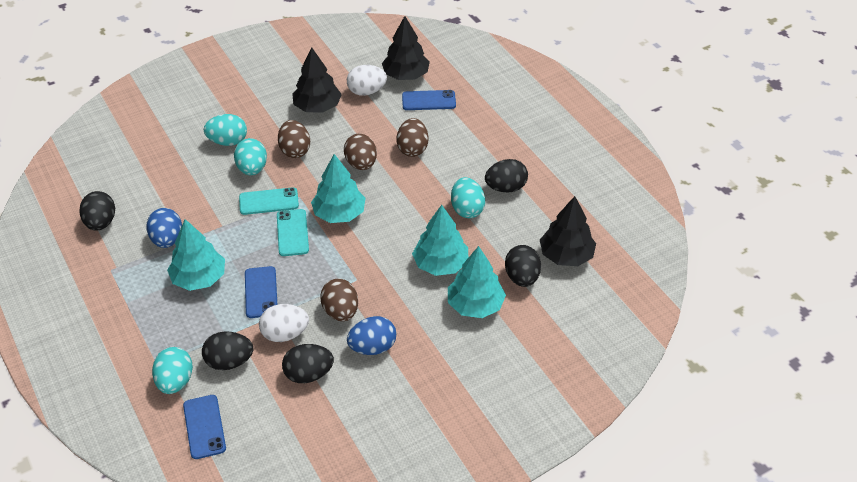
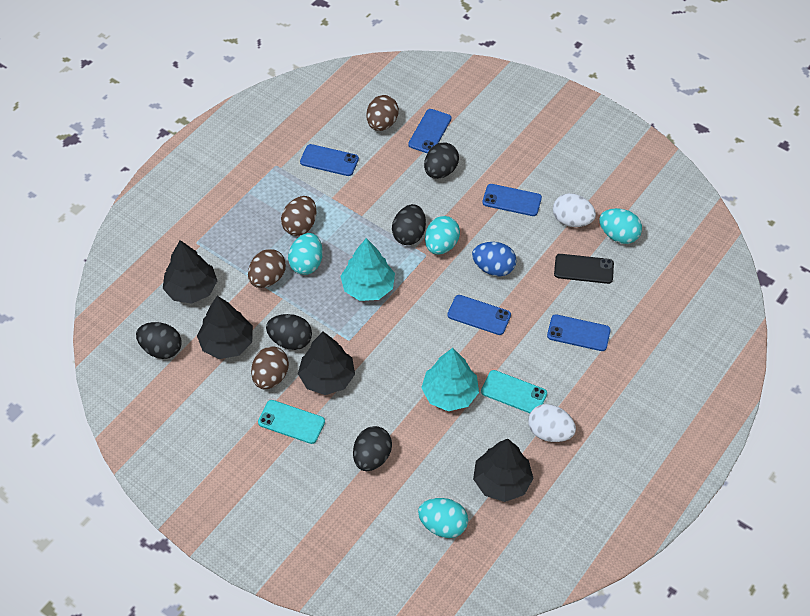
black phone: none = 0 -> [554,254,614,284] = 1
black tree: [292,47,342,113] [382,16,430,80] [540,196,596,266] = 3 -> [163,240,217,304] [197,296,253,359] [298,332,355,395] [473,439,534,502] = 4
blue egg: [146,208,182,248] [347,316,396,355] = 2 -> [472,242,516,276] = 1
blue phone: [183,395,226,459] [245,266,277,318] [402,90,456,110] = 3 -> [300,144,359,176] [408,109,451,153] [447,295,511,335] [482,184,542,216] [547,314,611,351] = 5
turquoise tree: [167,219,225,291] [311,154,366,223] [412,205,468,276] [448,246,506,318] = 4 -> [340,238,395,301] [421,348,479,411] = 2

